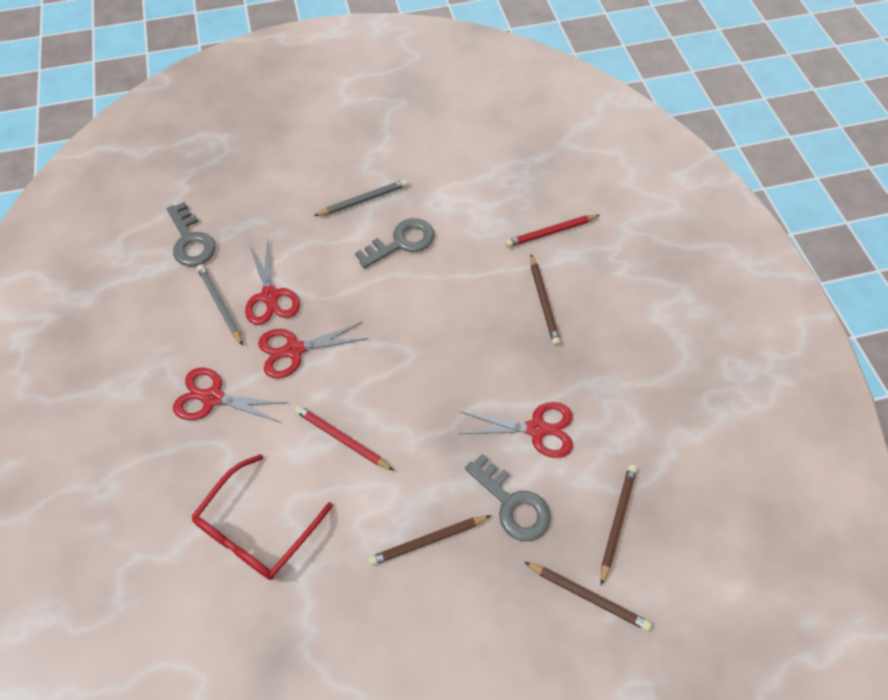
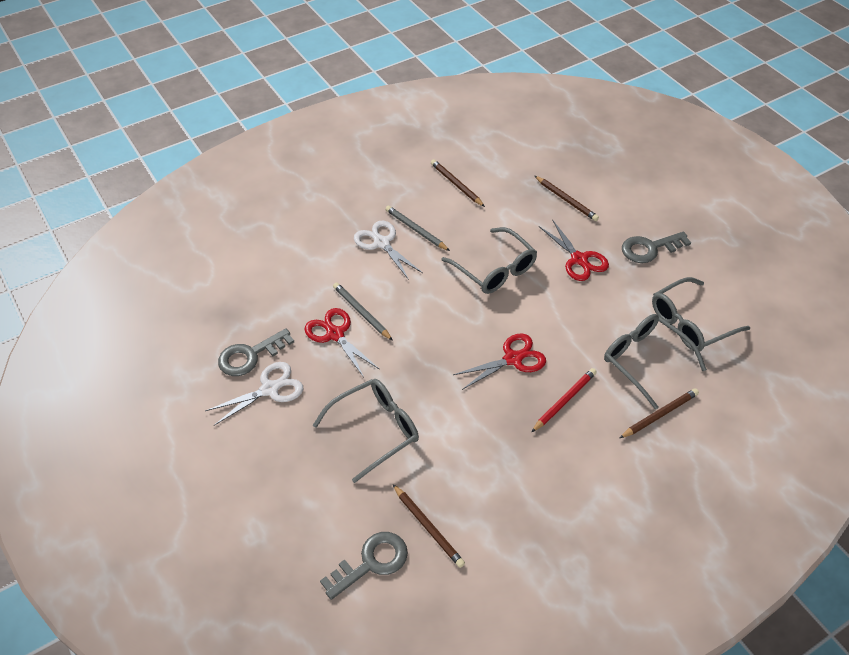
grey glasses: none = 0 -> [312,379,419,483] [441,227,537,294] [604,314,707,410] [652,277,750,351] = 4
red glasses: [191,454,333,580] = 1 -> none = 0
red pencil: [295,405,394,471] [505,215,599,247] = 2 -> [532,368,597,432] = 1
red scissors: [173,367,288,423] [245,241,300,325] [258,322,368,378] [458,402,573,458] = 4 -> [304,308,379,377] [453,333,546,390] [539,219,609,281] = 3
white scissors: none = 0 -> [205,362,303,426] [354,221,423,280] = 2

